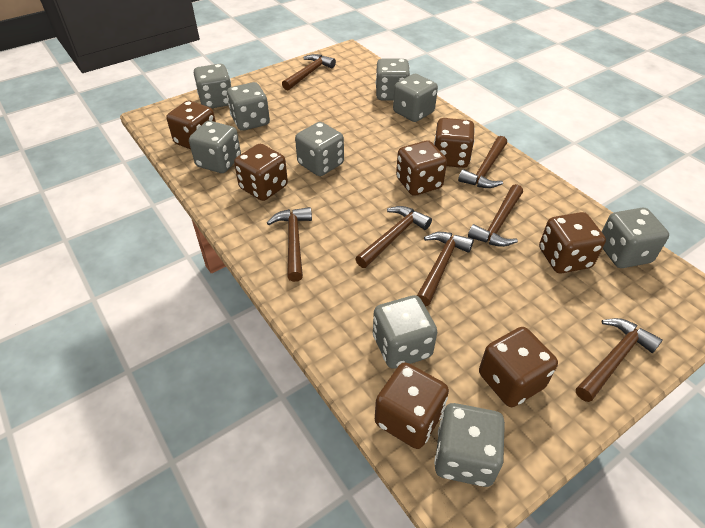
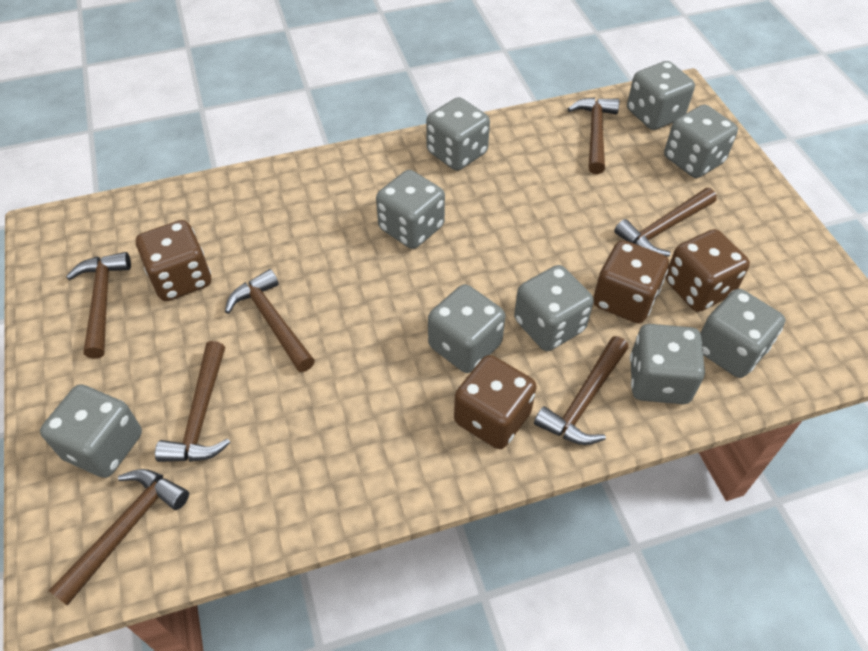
brown dice: [166,101,216,149] [234,144,288,201] [375,362,449,449] [396,140,447,196] [434,118,475,168] [479,327,558,407] [539,212,606,273] = 7 -> [136,220,211,301] [454,355,537,449] [593,240,669,323] [665,229,750,312] = 4

